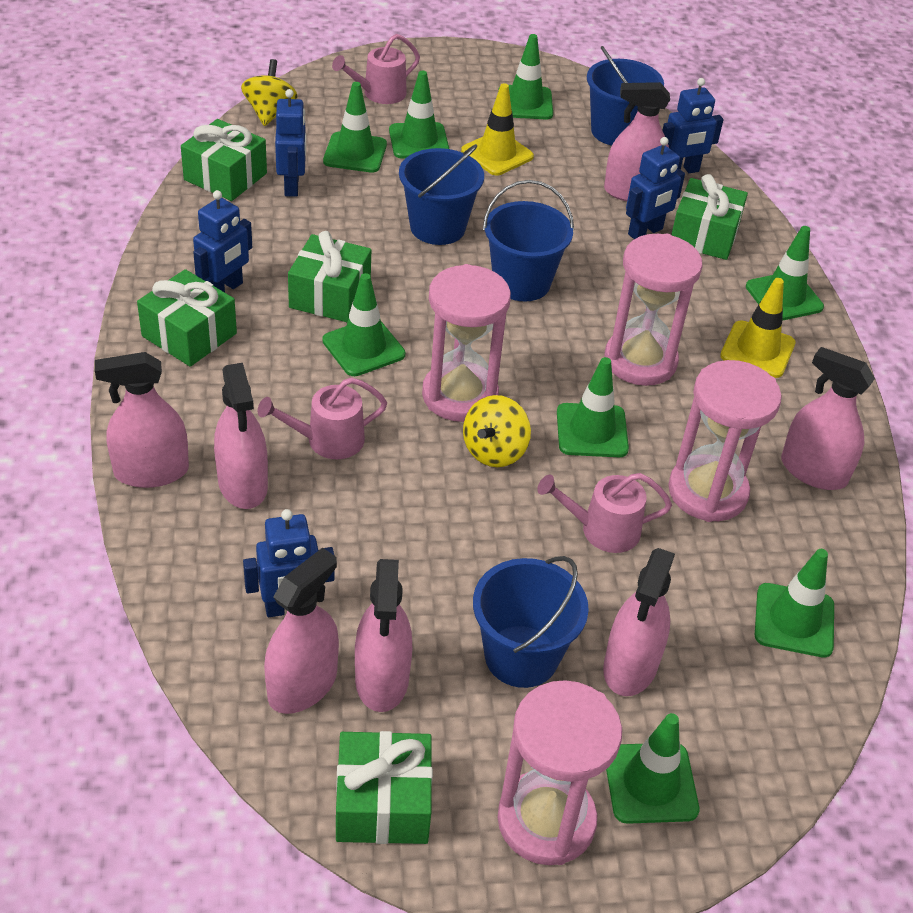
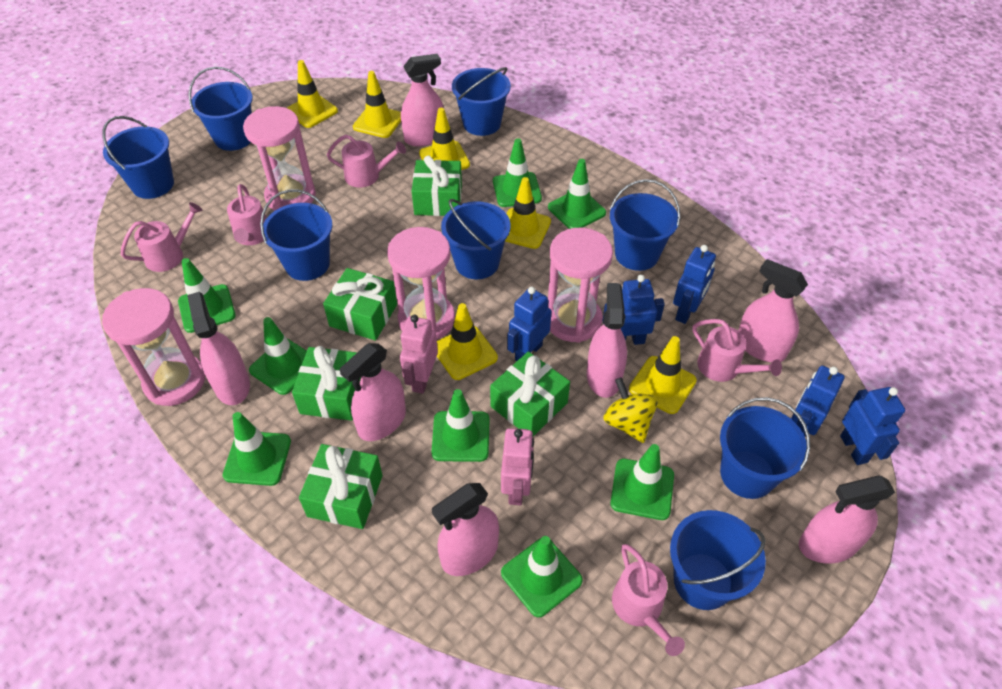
blue bucket: [399,144,484,245] [473,556,589,688] [483,180,574,301] [587,46,664,146] = 4 -> [102,116,174,199] [188,67,253,151] [260,190,332,281] [441,199,511,279] [452,67,511,136] [610,179,681,271] [670,510,766,610] [720,397,810,499] = 8
pink robot: none = 0 -> [400,315,438,394] [501,428,534,505] = 2
pink watering can: [258,377,387,459] [332,34,420,104] [537,473,672,553] = 3 -> [121,202,203,272] [227,184,266,245] [327,135,406,187] [612,544,685,656] [692,319,782,382] = 5
yellow spinning top: [241,59,297,126] [463,395,531,467] = 2 -> [603,377,658,443] = 1
yellow traffic cone: [461,83,534,176] [720,278,796,378] = 2 -> [287,60,338,128] [353,71,401,138] [419,108,470,170] [437,303,498,380] [505,177,551,249] [629,336,697,414] = 6

